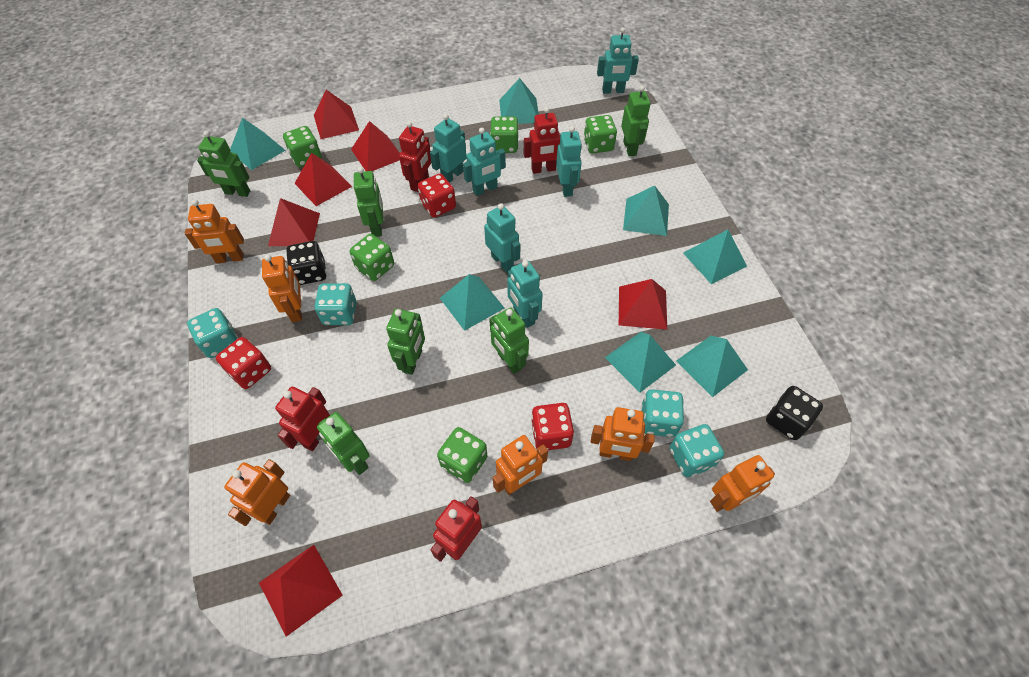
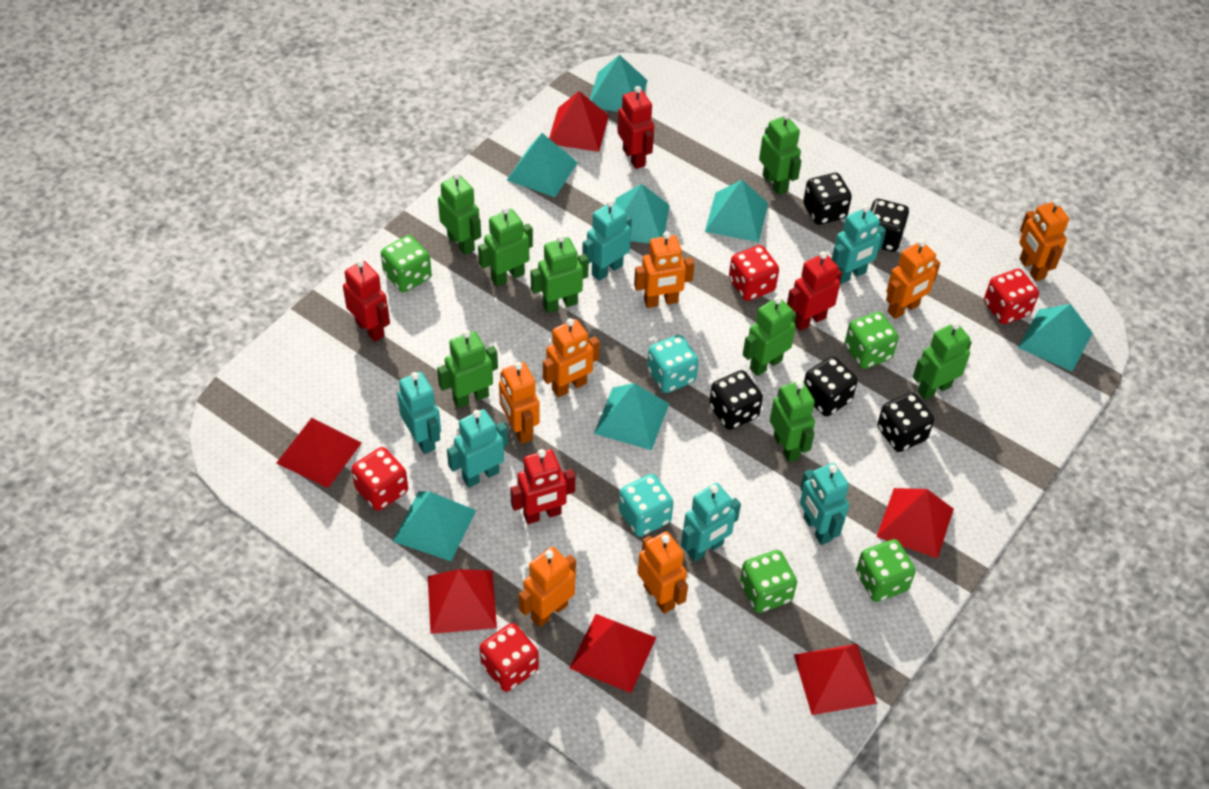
black dice: [286,241,327,285] [766,386,823,440] = 2 -> [709,370,763,430] [803,173,852,225] [804,356,858,416] [870,199,909,252] [877,392,934,452] = 5
green dice: [283,126,322,167] [350,234,394,281] [437,427,488,483] [490,116,519,153] [584,115,617,153] = 5 -> [381,235,432,292] [740,550,797,613] [845,312,899,369] [856,539,916,602] = 4
green robot: [197,131,250,197] [317,412,370,475] [354,167,383,237] [386,309,425,375] [489,307,529,374] [621,86,650,156] = 6 -> [437,330,498,408] [438,172,481,255] [478,206,533,287] [531,235,589,313] [743,296,796,376] [759,112,801,195] [770,381,815,462] [913,322,972,400] = 8
orange robot: [185,199,244,263] [224,459,290,526] [262,254,302,322] [493,435,548,495] [591,407,655,461] [710,455,775,512] = 6 -> [499,362,540,444] [519,547,576,627] [543,318,600,397] [634,231,695,308] [638,531,688,614] [886,239,940,319] [1019,199,1069,281] = 7
red dice: [216,337,271,389] [418,174,456,217] [531,403,574,450] = 3 -> [351,447,408,511] [480,623,539,692] [729,245,779,301] [984,269,1039,324] = 4
turquoise dice: [187,308,238,358] [315,283,356,325] [641,389,684,437] [670,424,724,477] = 4 -> [619,474,674,537] [647,335,699,393] = 2

